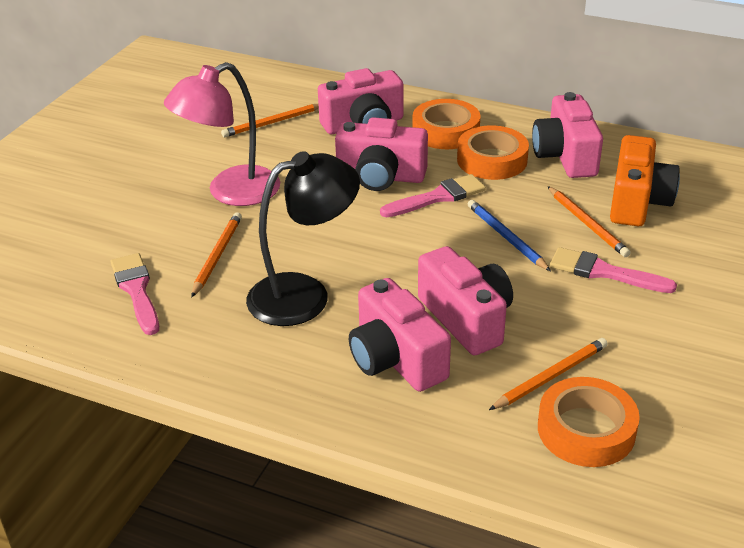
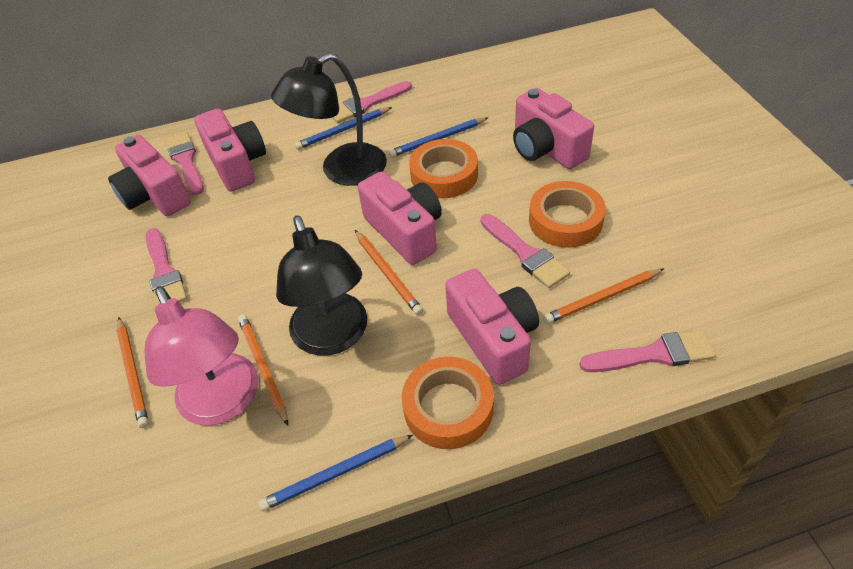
black lamp: [246,151,360,326] = 1 -> [271,53,387,186] [276,215,367,356] = 2
blue pencil: [468,200,551,271] = 1 -> [258,435,413,511] [295,107,392,150] [389,117,489,157] = 3
orange camera: [610,135,680,226] = 1 -> none = 0
pink brush: [111,253,159,335] [380,174,486,217] [550,247,677,293] = 3 -> [146,228,187,305] [165,132,204,195] [332,81,412,123] [481,214,570,288] [579,330,716,372] = 5

